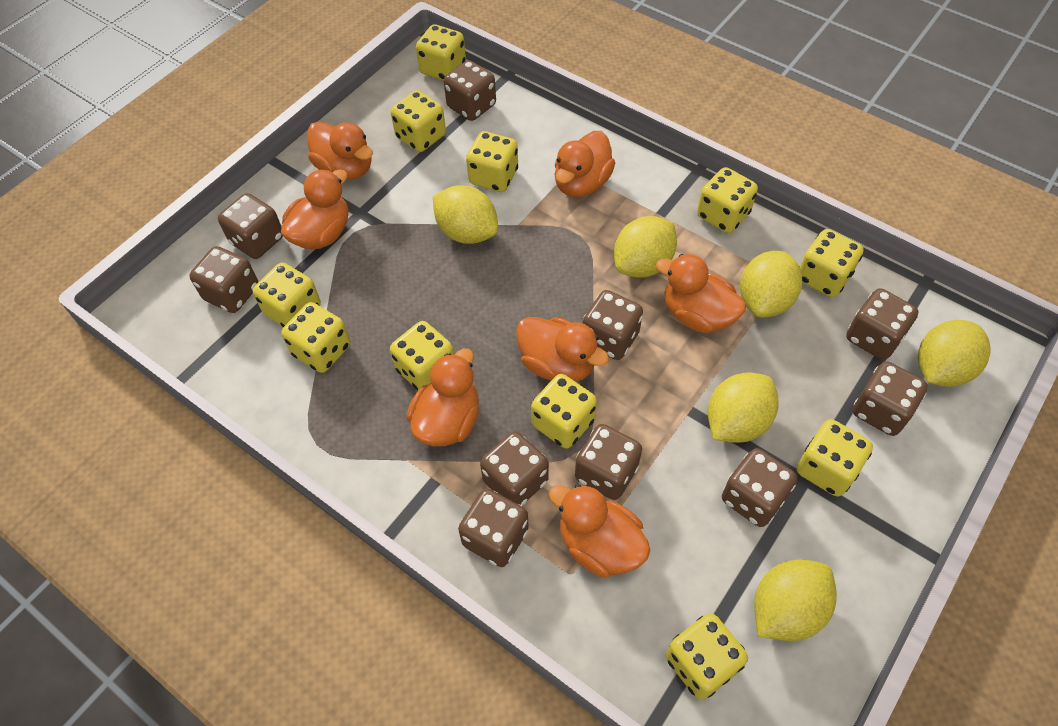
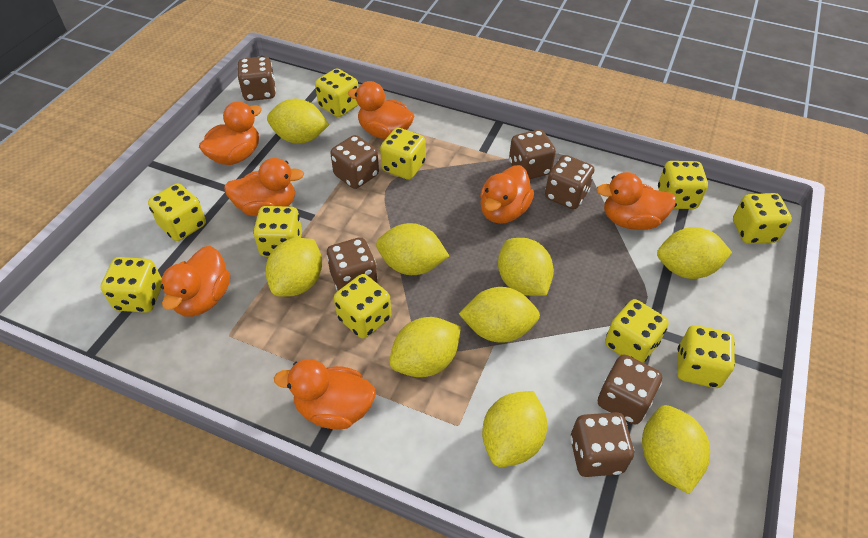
brown dice: [189,246,258,313] [218,193,283,259] [444,60,496,121] [458,489,529,567] [480,432,549,506] [575,424,642,500] [583,290,643,360] [722,448,797,527] [846,288,919,360] [853,361,928,436] = 10 -> [237,56,276,101] [326,237,378,291] [330,135,379,189] [509,130,556,179] [545,155,594,209] [570,412,634,477] [598,355,662,425] = 7
yellow dice: [253,263,321,327] [281,302,350,373] [390,321,454,390] [391,90,446,152] [416,24,466,81] [466,131,518,192] [531,374,597,449] [666,613,748,700] [697,167,758,233] [797,419,873,497] [800,229,864,297] = 11 -> [101,257,162,313] [148,183,206,241] [253,206,302,257] [315,68,358,117] [334,274,391,339] [380,128,425,180] [605,299,669,363] [658,161,708,209] [677,325,735,388] [733,193,792,244] = 10
yellow lemon: [433,185,498,244] [614,216,677,278] [708,372,779,443] [740,251,802,317] [754,559,837,641] [918,320,991,387] = 6 -> [265,238,322,297] [267,99,329,144] [376,223,449,275] [389,317,461,377] [459,287,540,343] [482,391,547,467] [498,238,554,296] [642,405,710,494] [657,227,732,279] = 9

